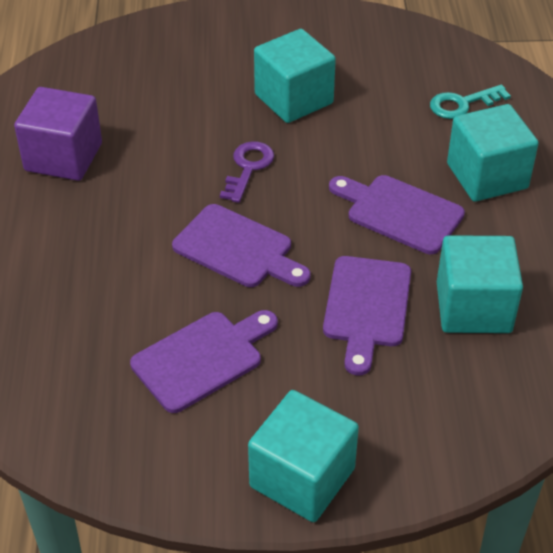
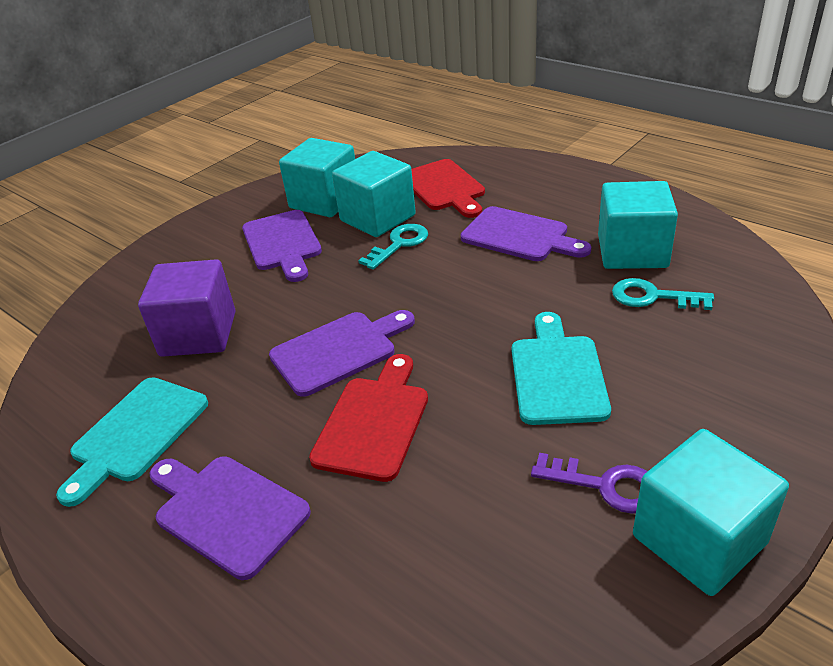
red cutting board: none = 0 -> [309,354,428,482] [411,159,485,218] = 2
turquoise cutting board: none = 0 -> [56,377,208,507] [512,312,611,425] = 2
turquoise key: [430,84,511,119] = 1 -> [358,224,428,270] [612,278,714,310] = 2

